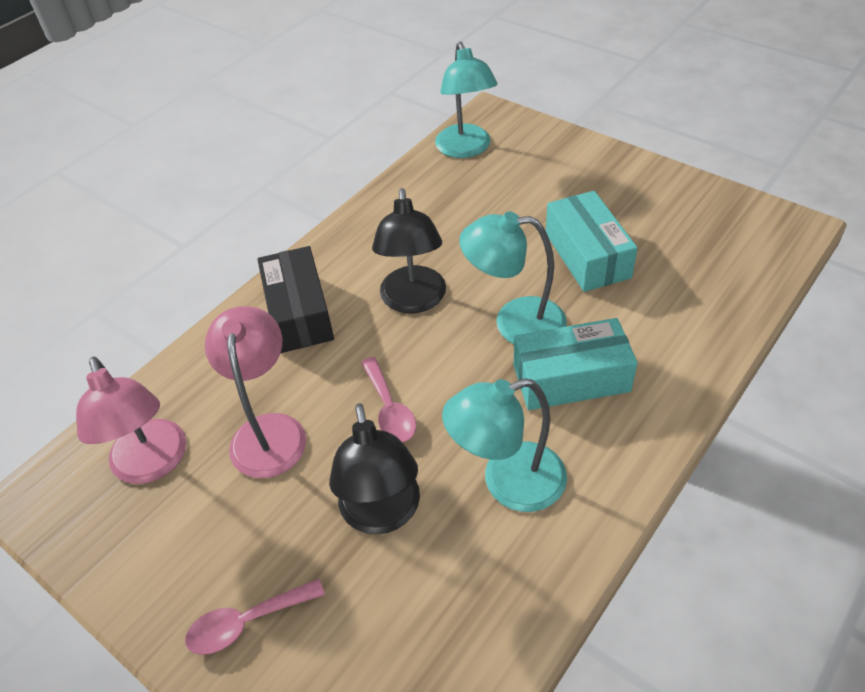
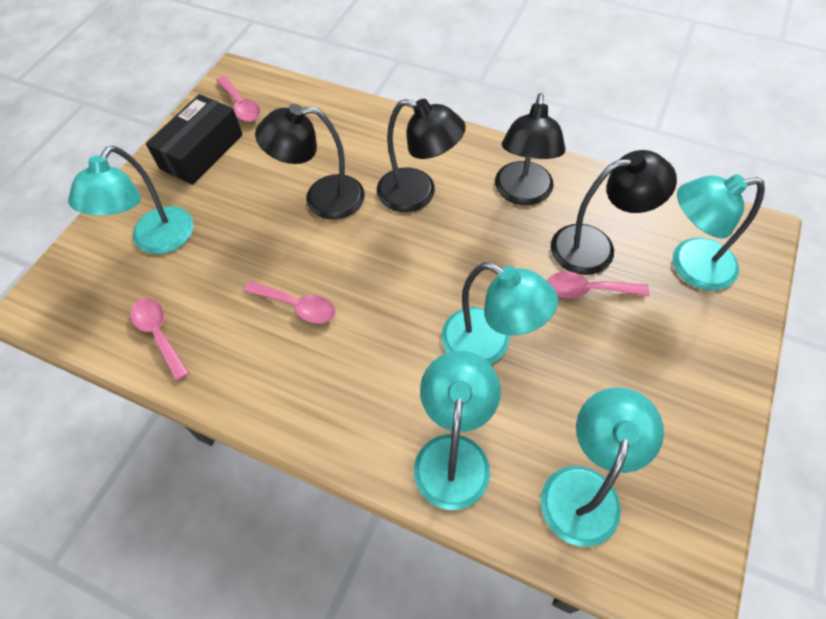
black lamp: [329,403,420,535] [372,188,446,313] = 2 -> [255,104,365,220] [377,99,466,212] [495,93,566,205] [551,150,677,275] = 4
pink lamp: [76,356,186,484] [205,306,306,478] = 2 -> none = 0
pink spoon: [185,579,325,655] [361,357,416,442] = 2 -> [131,298,189,381] [216,76,260,122] [244,281,336,324] [547,272,649,298] = 4
turquoise box: [514,318,638,410] [546,191,638,292] = 2 -> none = 0
turquoise lamp: [435,42,497,158] [442,378,567,512] [459,211,567,344] = 3 -> [68,146,194,254] [414,351,501,510] [441,262,558,365] [541,388,664,547] [673,174,765,291] = 5

